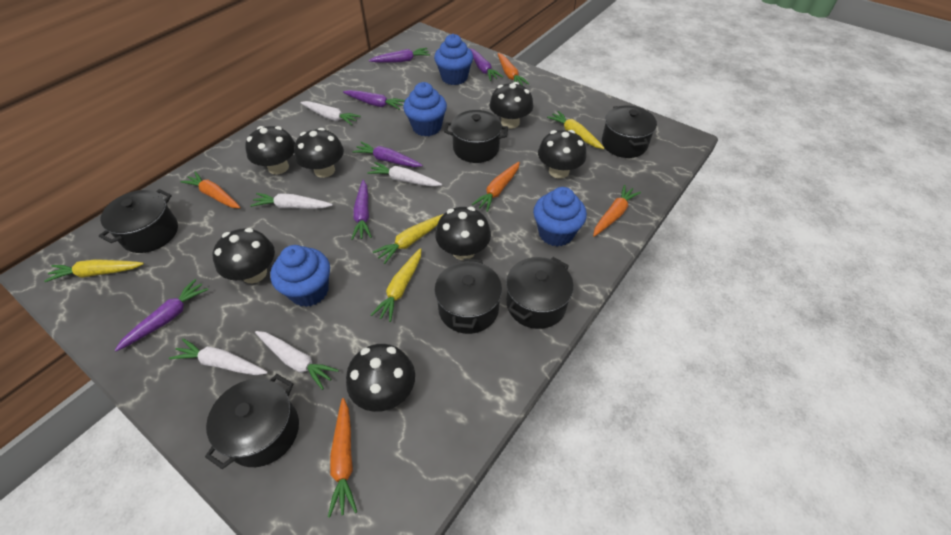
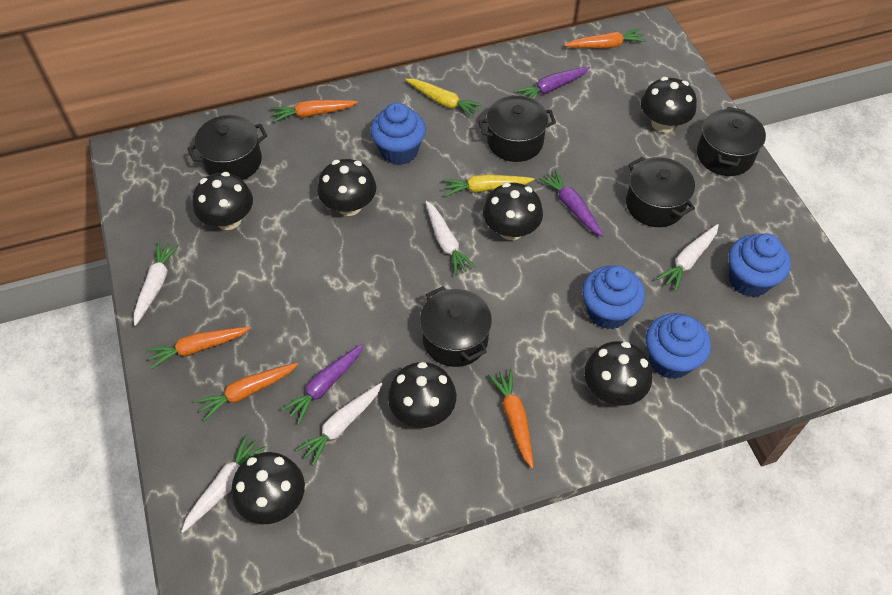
black pot: [99,189,178,253] [205,374,299,469] [434,258,502,334] [444,110,508,163] [506,257,574,329] [602,105,657,158] = 6 -> [188,115,267,180] [420,286,492,367] [478,95,556,162] [626,157,695,227] [697,107,766,176] = 5
purple carrot: [115,279,208,351] [343,90,405,110] [352,142,423,167] [352,180,372,240] [369,48,430,63] [469,48,503,81] = 6 -> [281,344,364,424] [514,67,590,98] [539,169,604,237] = 3
yellow carrot: [44,259,144,282] [371,248,421,322] [373,214,444,264] [547,111,604,149] = 4 -> [405,79,483,118] [442,174,534,197] = 2

